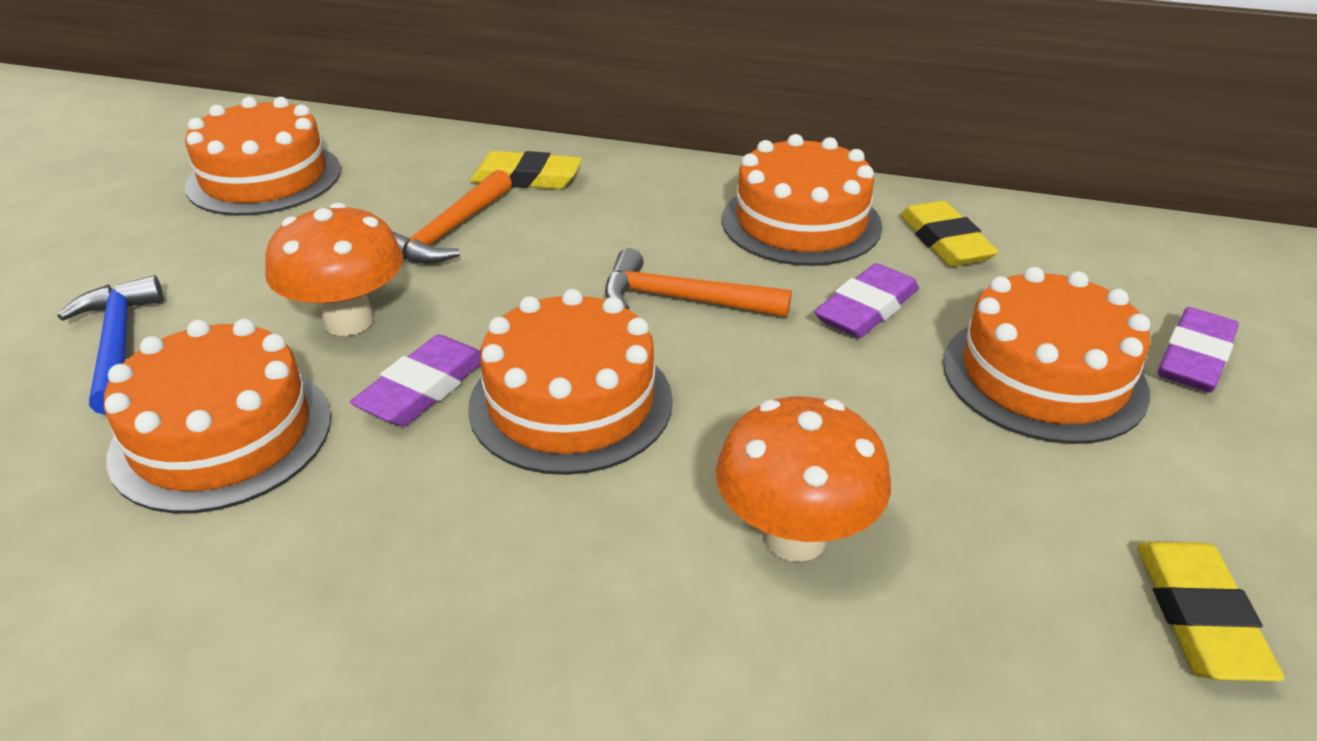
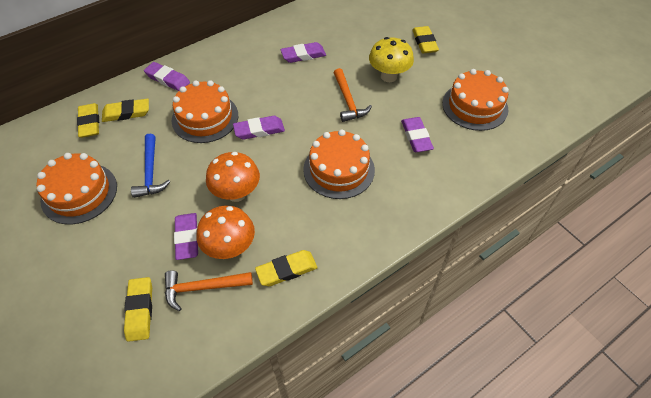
orange cake: [104,319,331,513] [185,97,341,216] [468,289,673,475] [722,134,882,266] [943,267,1150,444] = 5 -> [37,153,117,224] [172,80,238,143] [303,129,375,199] [442,69,509,131] = 4
purple eraser: [350,335,481,426] [814,263,919,338] [1157,307,1239,392] = 3 -> [144,62,190,91] [174,213,198,260] [233,116,285,140] [281,42,326,63] [401,117,434,152] = 5
yellow eraser: [470,151,582,189] [900,201,999,267] [1137,542,1285,682] = 3 -> [77,103,99,138] [102,99,149,122] [124,277,152,342] [255,250,318,286] [412,26,439,53] = 5
yellow mushroom: none = 0 -> [369,37,414,82] = 1

